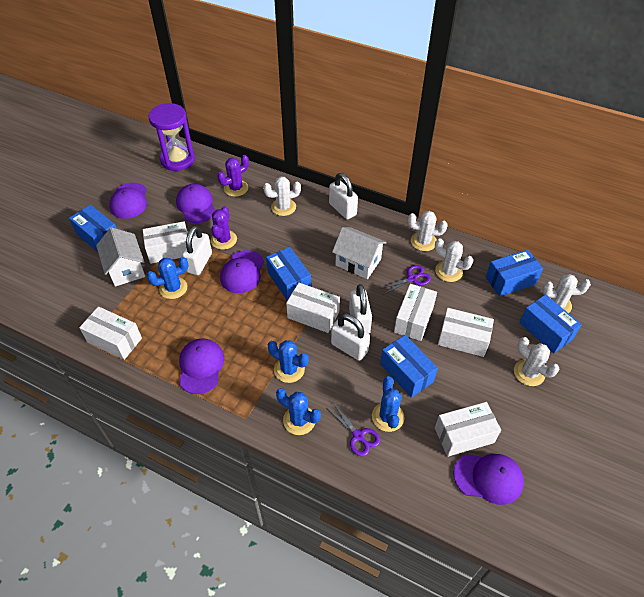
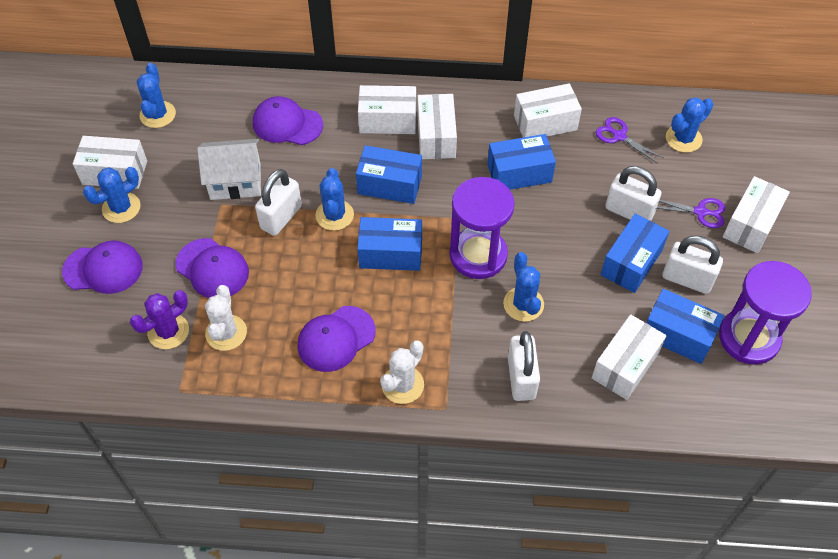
blue cactus: [147,257,188,299] [268,340,309,383] [276,388,321,435] [372,376,404,432] = 4 -> [83,167,141,223] [137,63,176,128] [315,168,354,231] [503,252,544,322] [666,97,713,153] = 5
purple cactus: [211,206,237,250] [217,155,249,197] = 2 -> [130,290,189,349] = 1
purple cap: [109,183,147,219] [176,184,215,223] [179,338,224,394] [220,250,264,293] [453,454,524,505] = 5 -> [62,240,143,294] [175,238,249,298] [253,96,323,145] [297,306,376,372] = 4
purple hourglass: [149,103,195,171] = 1 -> [450,177,515,279] [719,261,812,365] = 2
white cactus: [263,176,301,216] [408,211,448,251] [435,238,473,282] [514,337,559,386] [542,274,591,313] = 5 -> [205,285,247,351] [380,341,424,404] = 2
white house: [96,227,145,287] [332,227,387,279] = 2 -> [197,139,261,200] = 1

